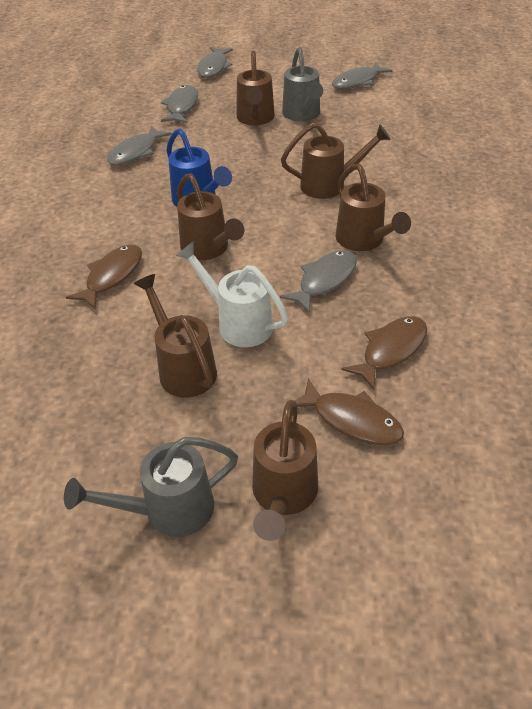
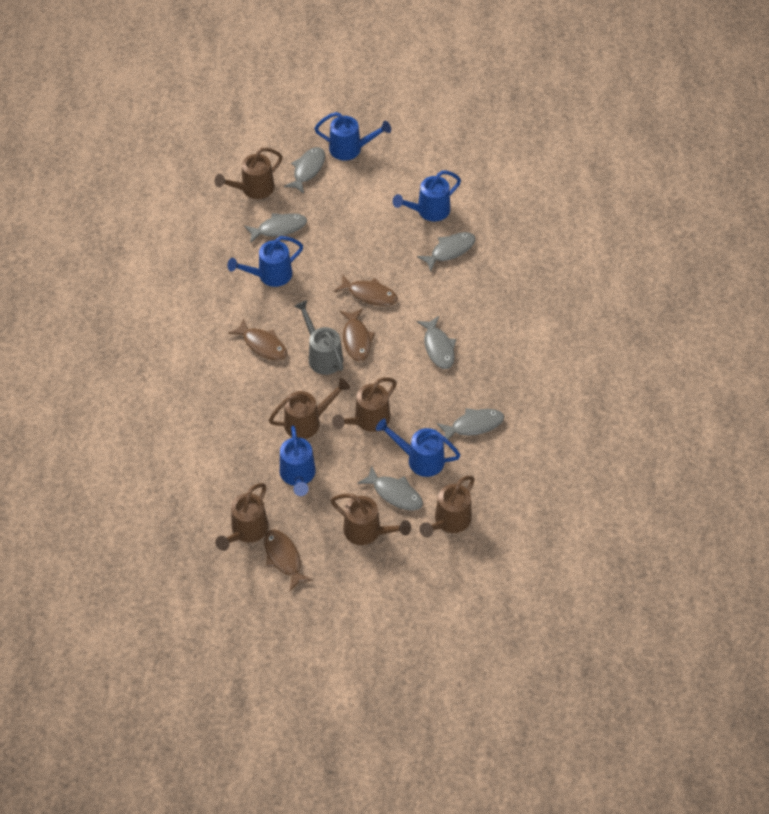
blue watering can: [166,128,232,207] = 1 -> [227,236,303,287] [280,425,316,496] [314,112,391,161] [376,419,461,477] [393,171,461,221] = 5
brown fish: [66,244,142,309] [295,378,404,445] [341,316,427,390] = 3 -> [228,318,287,361] [264,530,313,591] [334,275,398,306] [340,308,375,361] = 4
grey fish: [107,126,172,165] [161,85,198,123] [197,47,233,78] [280,250,357,313] [332,62,393,89] = 5 -> [244,213,307,244] [284,147,325,194] [357,466,423,511] [417,232,476,272] [417,316,456,369] [437,408,504,440] = 6
grey watering can: [64,437,238,537] [282,47,323,121] = 2 -> [295,300,343,375] = 1
white watering can: [176,242,289,347] = 1 -> none = 0

